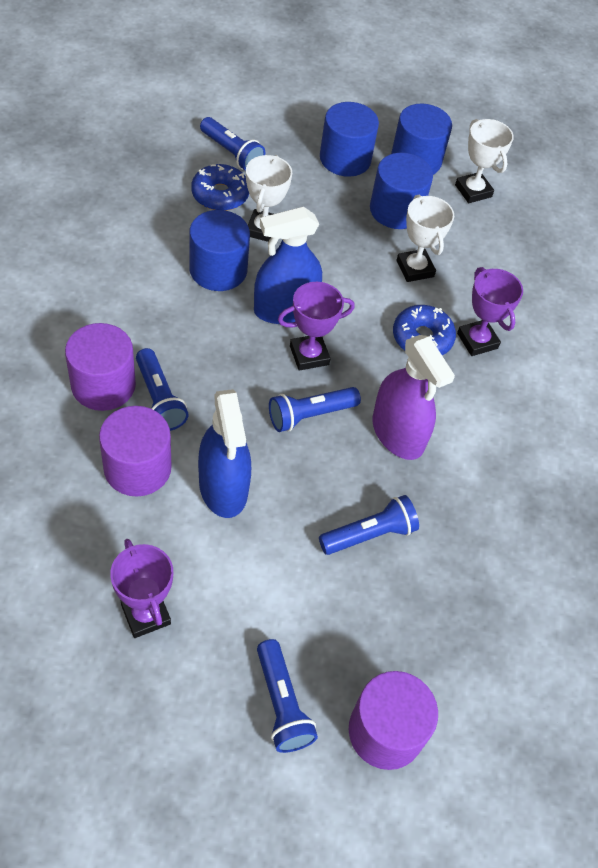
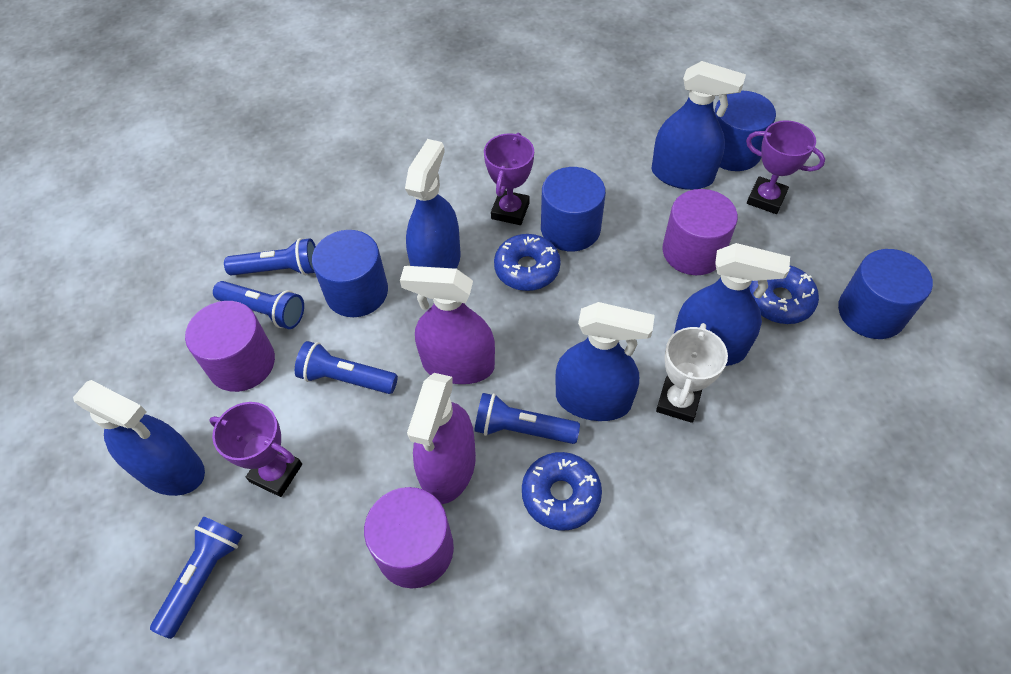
blue donut: [191,164,249,211] [393,305,456,355] = 2 -> [494,234,561,291] [522,452,602,531] [750,265,819,324] = 3
blue spray bottle: [198,389,251,518] [254,207,322,324] = 2 -> [73,380,205,496] [405,139,461,269] [555,302,655,421] [652,61,746,190] [674,243,790,366] = 5
purple spray bottle: [372,335,455,460] = 1 -> [400,266,495,384] [407,373,476,504] = 2
white trophy: [246,155,292,242] [397,195,454,282] [455,119,514,203] = 3 -> [656,323,728,423] = 1

